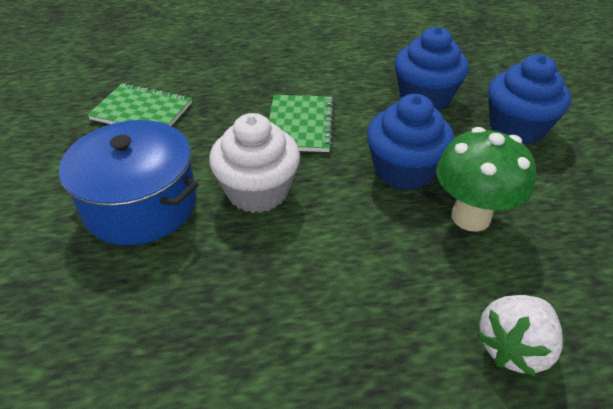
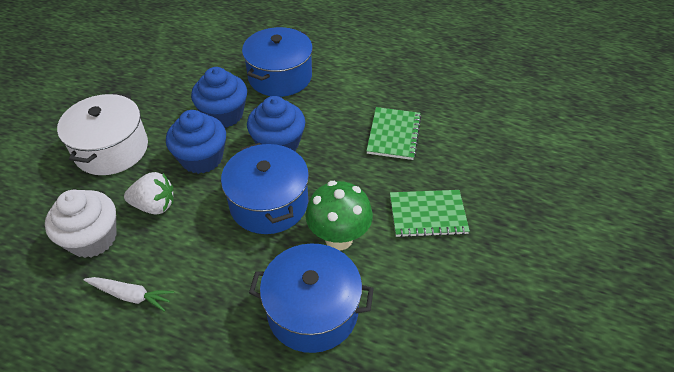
blue pot: [59,120,198,245] = 1 -> [221,143,309,234] [242,27,313,97] [249,243,374,353] = 3
white carrot: none = 0 -> [84,277,174,312] = 1
white pot: none = 0 -> [57,93,148,175] = 1

